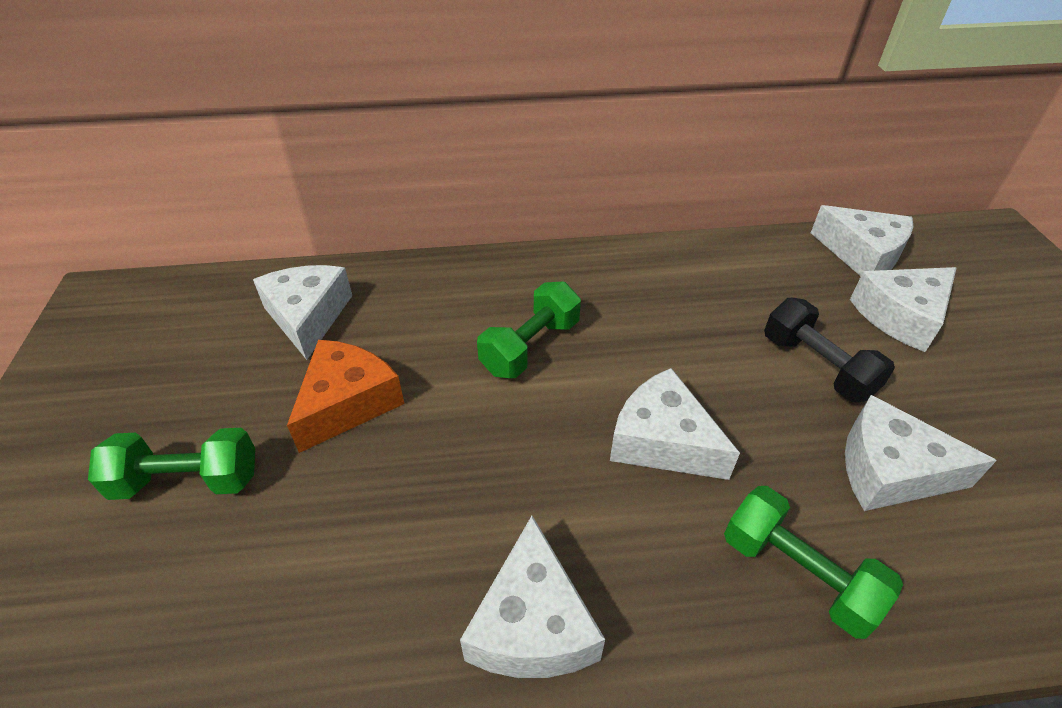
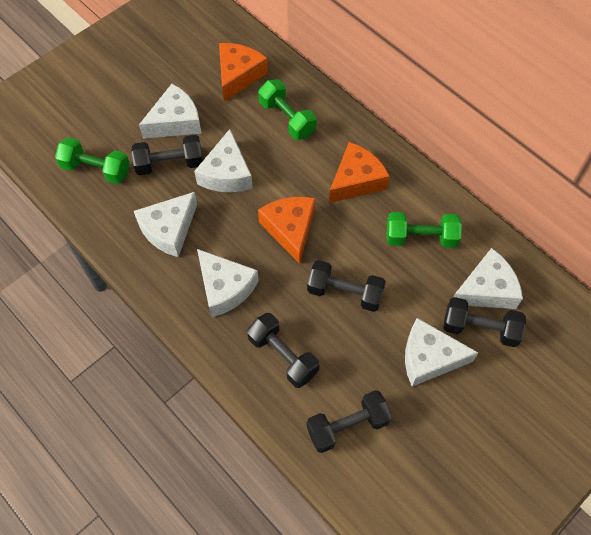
black dumbbell: [764,298,895,402] = 1 -> [131,135,203,175] [247,313,320,388] [306,390,392,453] [307,260,386,312] [444,297,526,347] = 5
orange cheese: [287,340,405,453] = 1 -> [219,43,268,101] [258,197,315,264] [329,142,390,203] = 3

